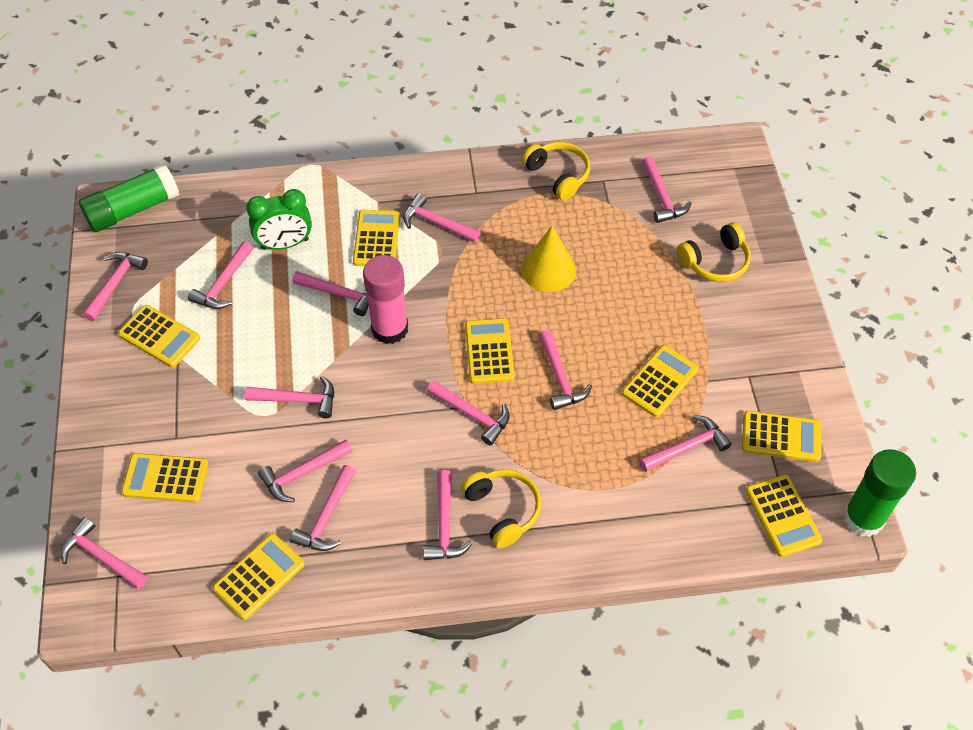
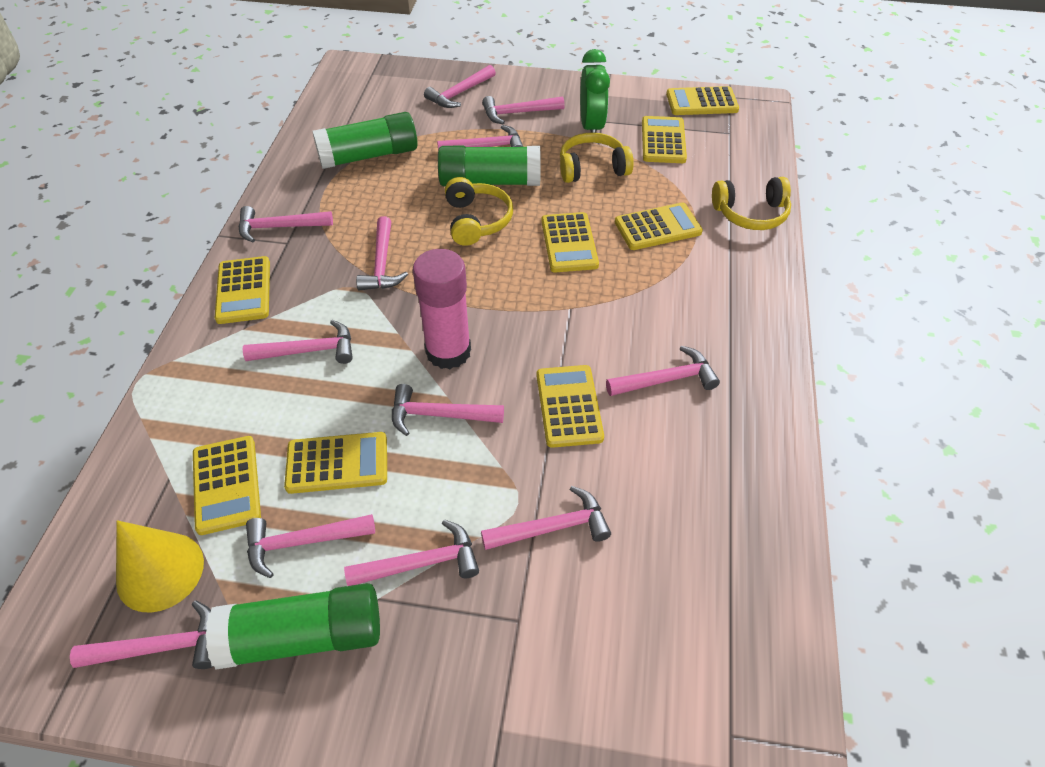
green glue stick: [79,164,180,232] [843,449,916,537] = 2 -> [205,583,380,670] [313,112,418,169] [438,146,541,186] = 3
pink hammer: [60,517,147,589] [83,252,148,321] [188,241,253,309] [244,376,334,418] [258,440,352,502] [290,465,356,551] [292,271,369,316] [403,193,481,243] [423,470,472,560] [427,380,510,446] [539,330,592,410] [640,415,732,472] [642,156,692,223] = 13 -> [70,601,214,669] [239,206,333,242] [243,320,353,364] [246,514,375,578] [344,520,479,586] [356,216,408,290] [392,384,504,436] [424,65,496,108] [437,125,523,150] [481,486,611,550] [482,96,565,124] [606,346,720,396] = 12

